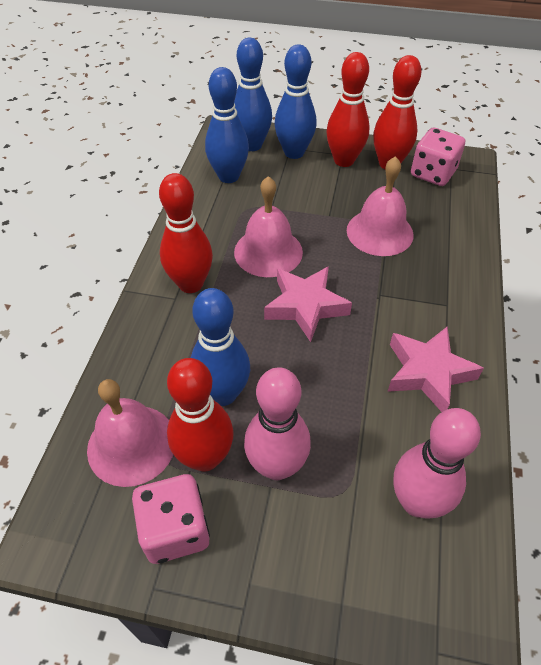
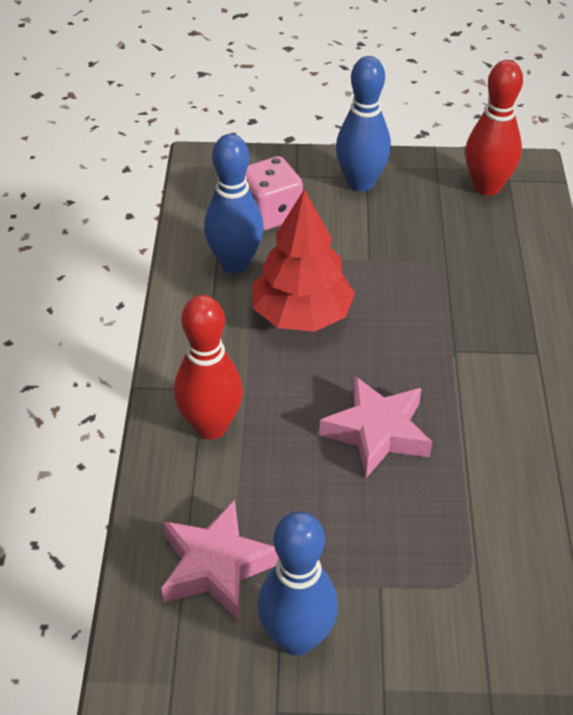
blue bowling pin: [191,288,250,406] [205,67,249,183] [234,38,272,151] [274,44,317,159] = 4 -> [204,134,264,273] [257,511,338,656] [336,56,391,192] = 3
pink bell: [87,379,173,487] [234,176,303,277] [347,156,414,256] = 3 -> none = 0
pink bowling pin: [244,367,311,480] [394,408,481,519] = 2 -> none = 0
pink dice: [132,474,210,564] [411,128,465,186] = 2 -> [245,156,303,231] = 1
red bowling pin: [159,173,213,293] [167,358,234,472] [326,52,370,167] [373,55,421,169] = 4 -> [174,295,243,439] [465,60,523,196] = 2
red tree: none = 0 -> [252,189,355,332] = 1

